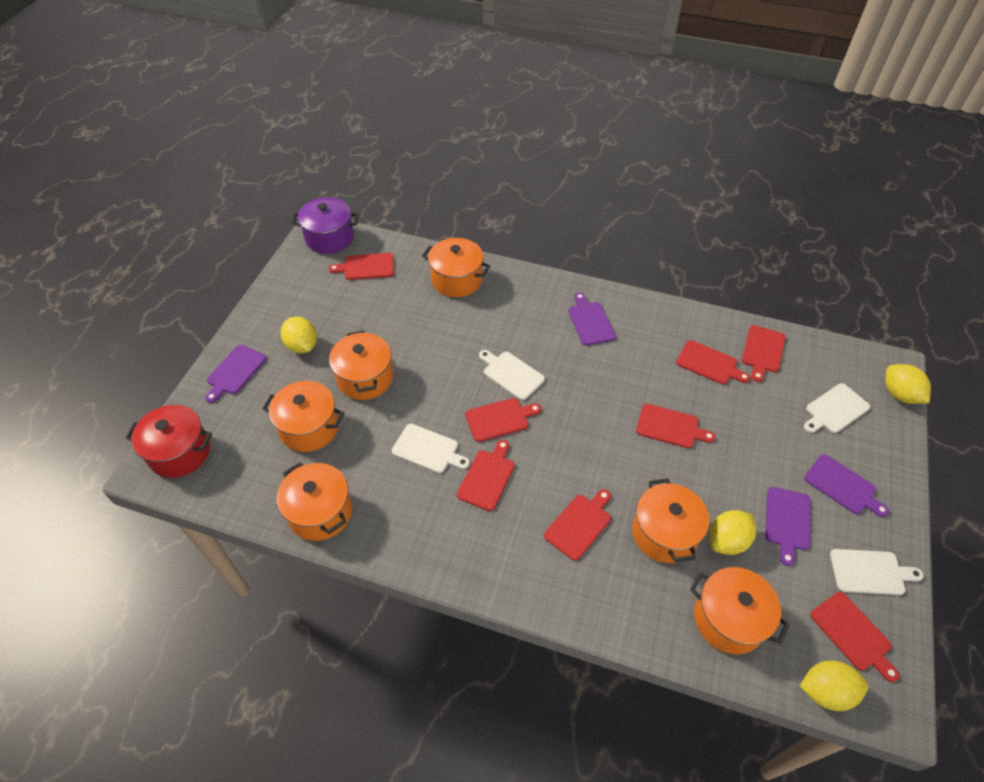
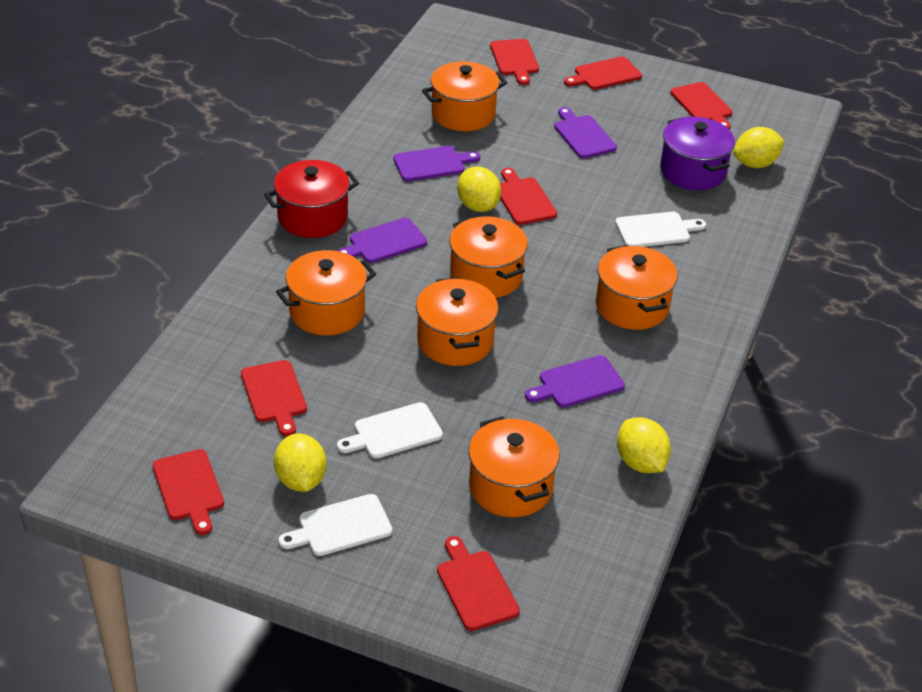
red cutting board: [329,253,394,280] [457,440,515,511] [465,398,541,442] [544,489,611,561] [636,404,716,448] [676,340,751,384] [742,325,786,382] [810,592,899,682] = 8 -> [153,449,224,535] [241,360,307,436] [437,536,520,631] [490,39,539,85] [500,168,557,225] [564,56,642,90] [670,82,733,129] = 7
white cutting board: [392,424,470,473] [479,350,545,400] [804,383,870,433] [830,549,924,595] = 4 -> [278,494,393,556] [337,402,443,459] [615,212,706,247] = 3

